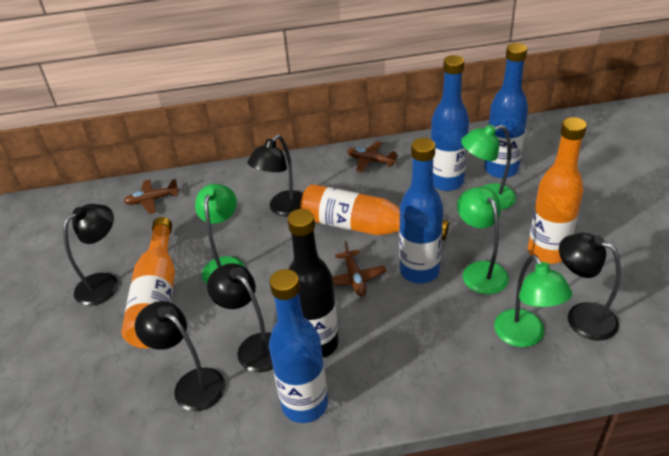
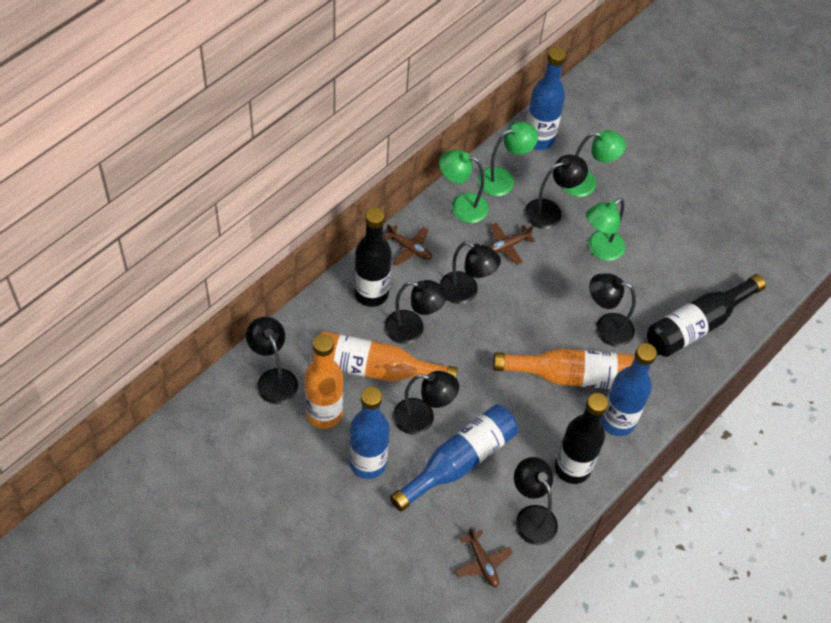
black bottle: [287,209,339,358] = 1 -> [354,207,392,307] [555,393,608,484] [647,274,766,357] = 3
black lamp: [63,204,118,306] [135,301,225,411] [207,263,273,372] [247,135,303,217] [559,233,621,341] = 5 -> [246,317,298,404] [384,280,447,344] [393,371,459,435] [440,241,501,304] [514,457,558,545] [525,155,588,229] [589,273,636,347] = 7

